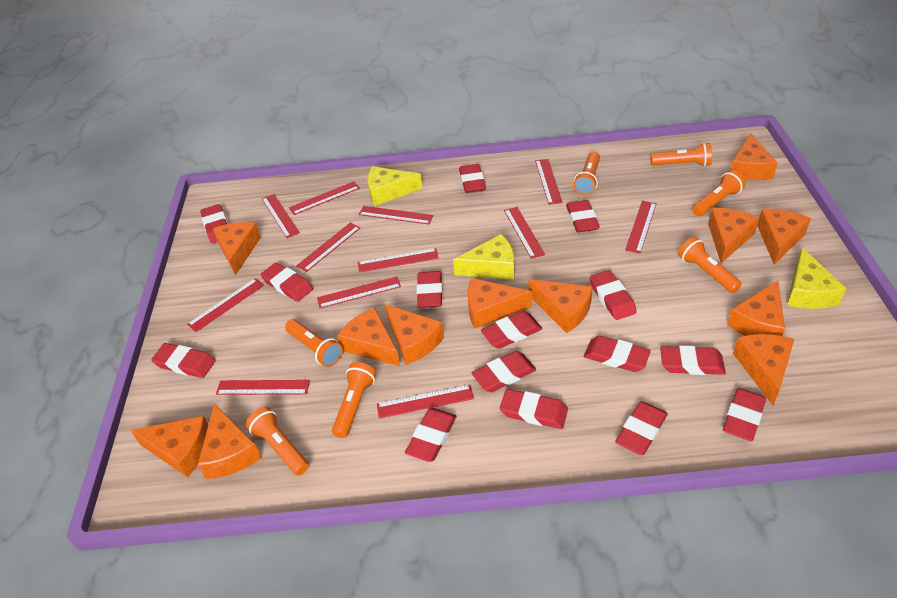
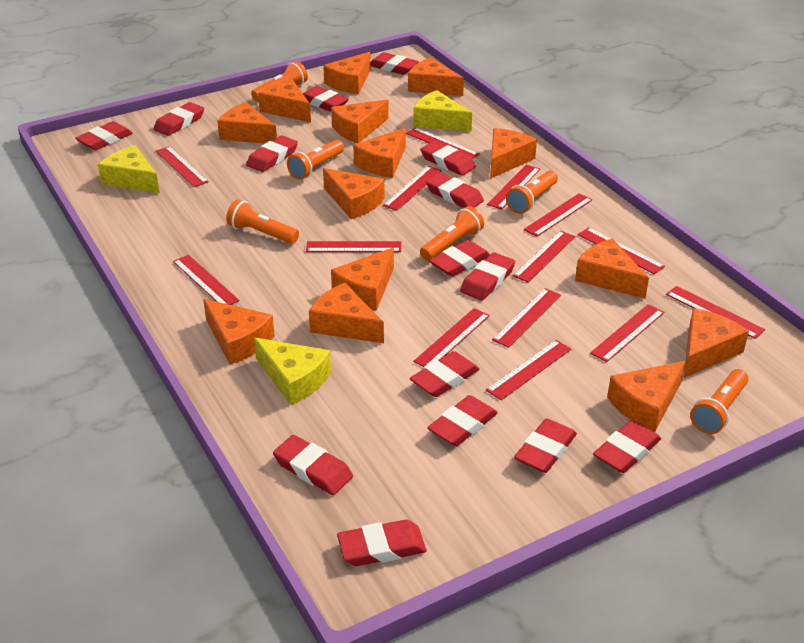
orange cheese: [130,416,208,477] [198,403,262,479] [213,222,261,275] [337,307,400,366] [385,304,444,365] [468,278,532,329] [528,279,593,333] [708,208,759,263] [727,280,785,336] [730,133,778,180] [733,334,794,406] [757,209,811,265] = 12 -> [203,299,275,364] [217,102,277,144] [258,79,311,122] [309,283,384,343] [323,52,371,94] [323,168,385,219] [331,100,389,143] [331,248,394,311] [353,128,406,178] [408,57,464,96] [490,128,537,179] [575,239,649,299] [607,361,686,432] [684,308,749,378] = 14
orange flashlight: [246,407,309,476] [285,319,343,367] [332,362,376,438] [573,152,600,195] [650,143,712,167] [678,237,742,293] [692,170,746,216] = 7 -> [226,199,299,244] [251,61,308,101] [287,140,344,180] [420,206,484,261] [506,171,558,214] [690,369,749,434] = 6
red ruler: [187,278,264,332] [216,380,310,395] [262,194,300,238] [289,182,360,215] [296,223,360,272] [317,277,401,308] [358,248,439,273] [359,206,433,225] [377,385,474,419] [504,207,545,259] [535,159,563,205] [625,201,657,253] = 12 -> [156,146,209,187] [173,255,239,305] [306,241,401,252] [383,166,442,211] [406,127,480,159] [413,308,490,367] [486,340,571,400] [487,165,540,210] [492,288,561,348] [513,231,576,282] [524,193,592,236] [578,227,665,274] [590,304,664,362] [666,286,765,339] = 14

